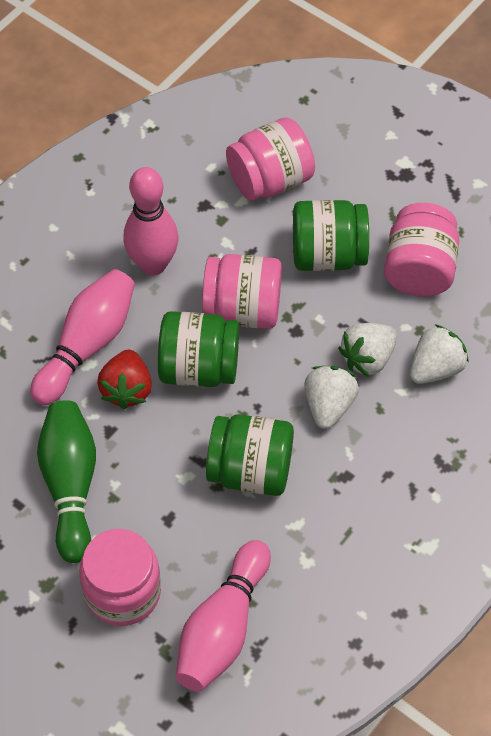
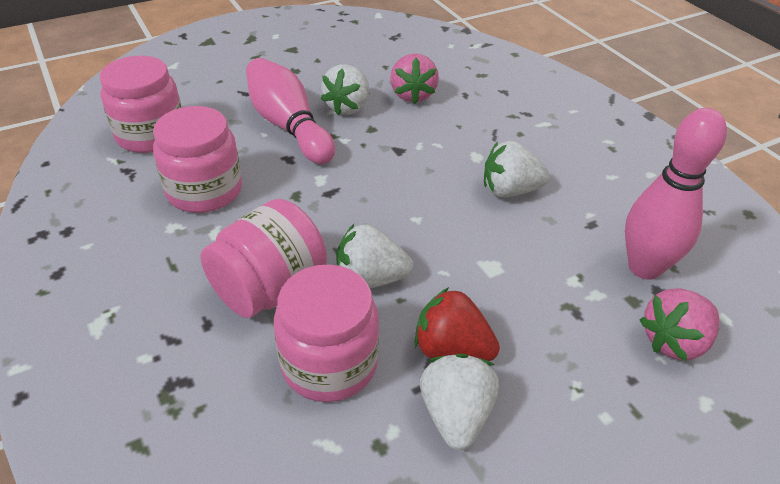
green bowling pin: [37,400,96,563] = 1 -> none = 0
green jar: [158,311,239,387] [206,414,294,496] [293,200,369,271] = 3 -> none = 0
pink bowling pin: [30,269,135,405] [124,167,178,276] [176,540,271,692] = 3 -> [246,58,335,164] [625,108,727,280] = 2
pink strawberry: none = 0 -> [390,53,439,104] [640,288,720,361] = 2
white strawberry: [304,366,359,429] [338,323,397,377] [410,324,469,384] = 3 -> [321,64,369,115] [336,224,413,288] [420,354,499,450] [484,141,550,198] = 4

